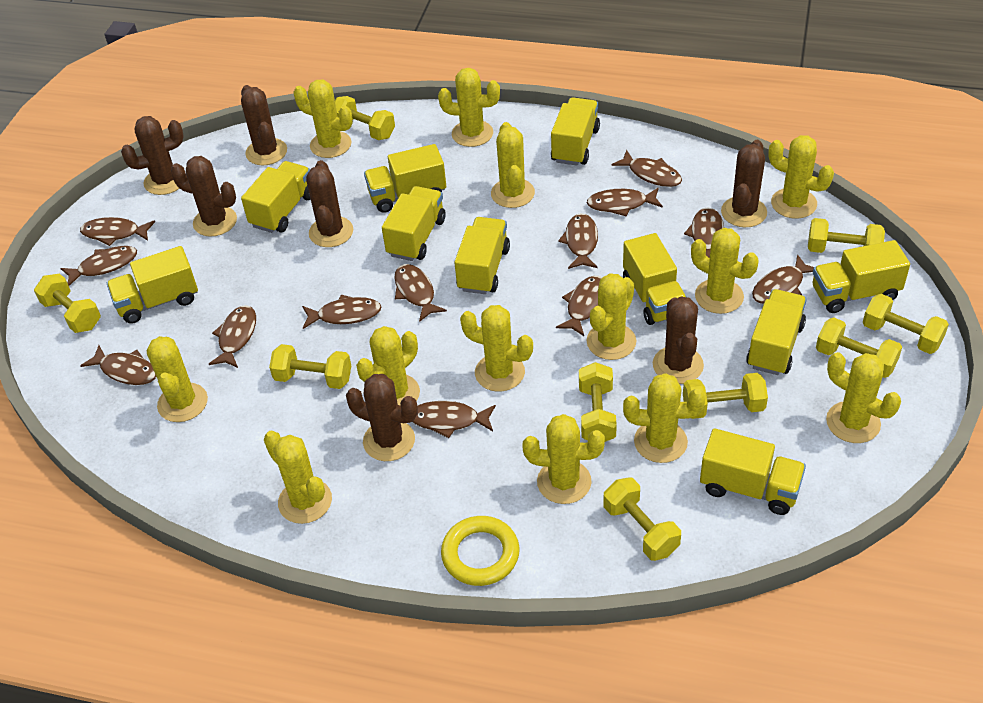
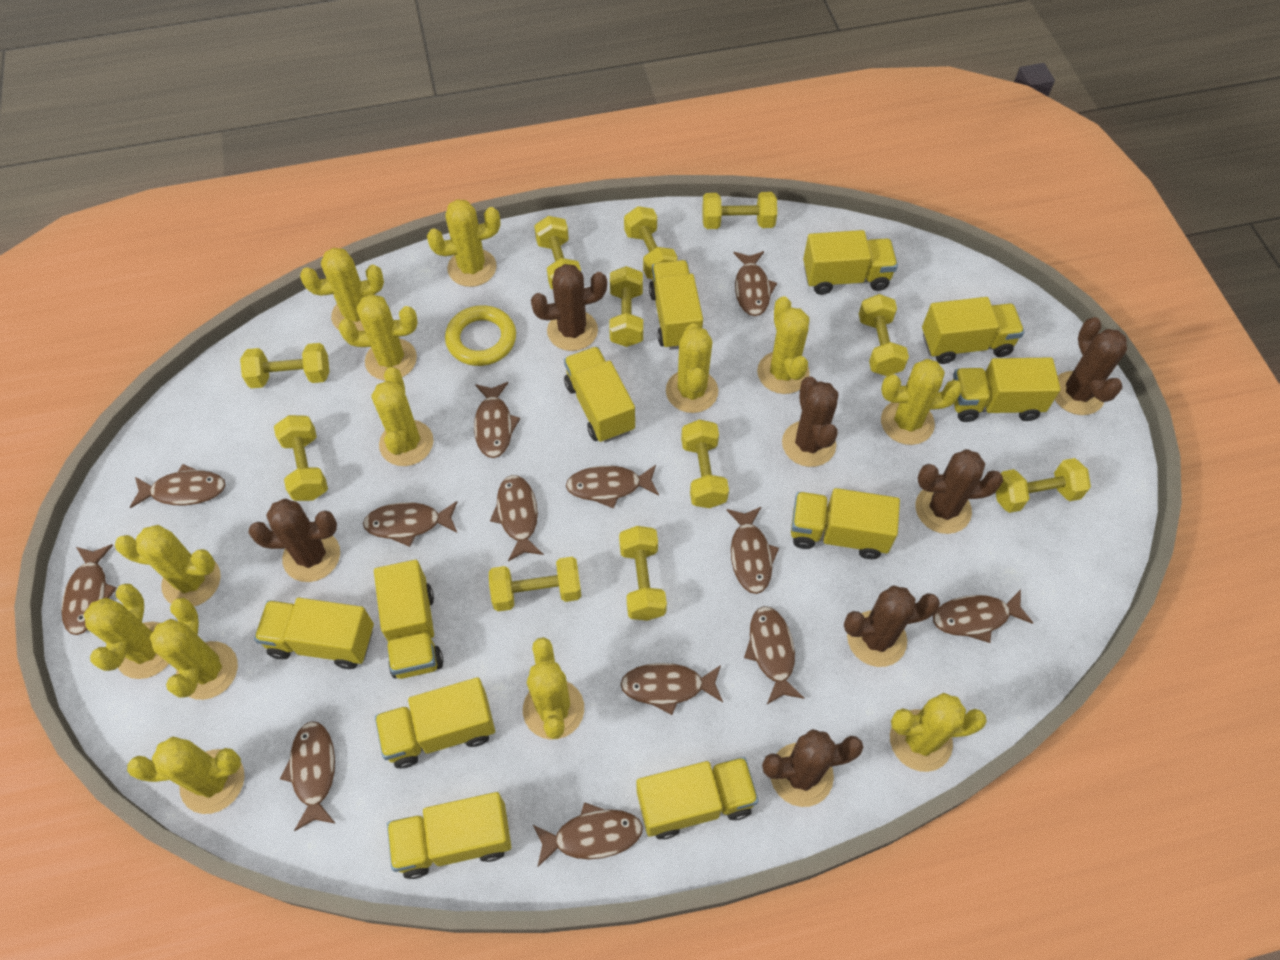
yellow dumbbell: [34,274,101,333] [269,344,351,389] [335,96,395,140] [579,362,617,442] [603,477,681,561] [683,373,768,419] [808,218,885,253] [816,317,902,378] [863,294,949,354] = 9 -> [240,343,330,388] [274,415,328,501] [489,557,581,612] [534,216,581,289] [609,266,643,347] [619,526,667,621] [624,206,677,279] [681,419,729,508] [702,192,777,229] [859,294,909,376] [996,458,1091,513] = 11
yellow truck: [107,246,198,324] [241,161,310,233] [364,144,446,213] [382,186,446,261] [454,217,510,294] [551,97,600,165] [623,233,686,325] [700,428,806,515] [746,289,807,375] [812,240,910,313] = 10 -> [254,598,374,669] [374,560,443,679] [375,677,495,768] [387,792,511,879] [564,346,635,443] [637,757,759,840] [649,260,703,350] [791,488,900,559] [803,230,898,295] [922,297,1024,364] [952,357,1061,422] = 11

